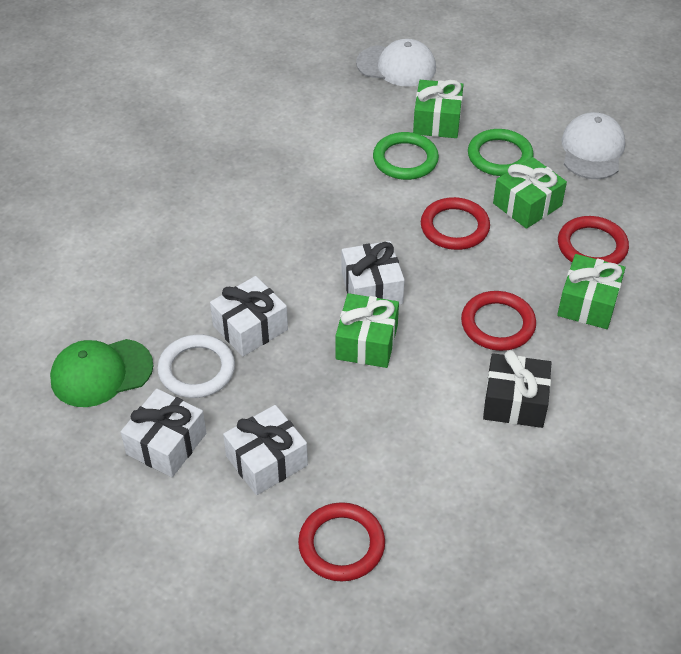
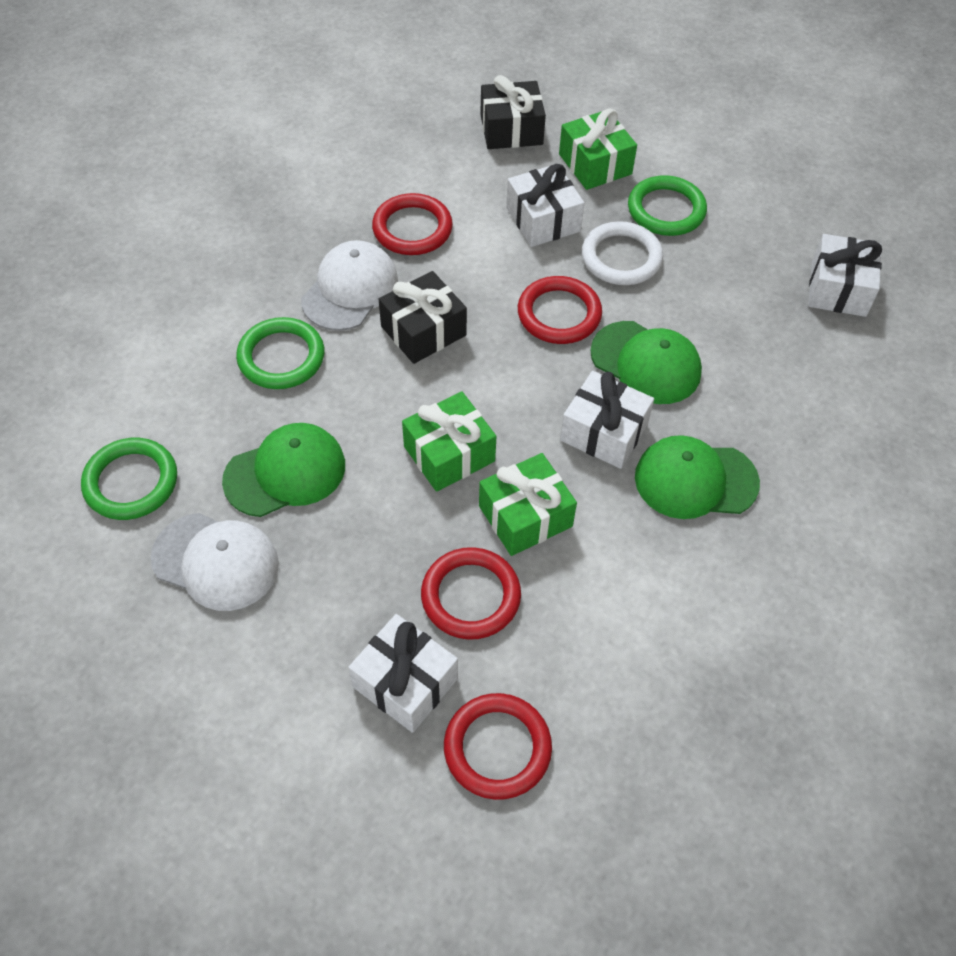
black gift: [483,350,551,428] = 1 -> [379,271,467,364] [480,75,546,149] = 2
green cap: [50,339,153,407] = 1 -> [222,423,345,517] [590,321,702,404] [635,435,760,519] = 3
green gift: [335,293,399,368] [413,80,463,138] [493,157,567,229] [557,254,625,329] = 4 -> [402,391,496,492] [479,453,577,556] [559,108,637,190] = 3
green ring: [373,132,439,180] [468,129,534,176] = 2 -> [81,438,177,520] [236,317,324,389] [628,175,707,236] = 3

